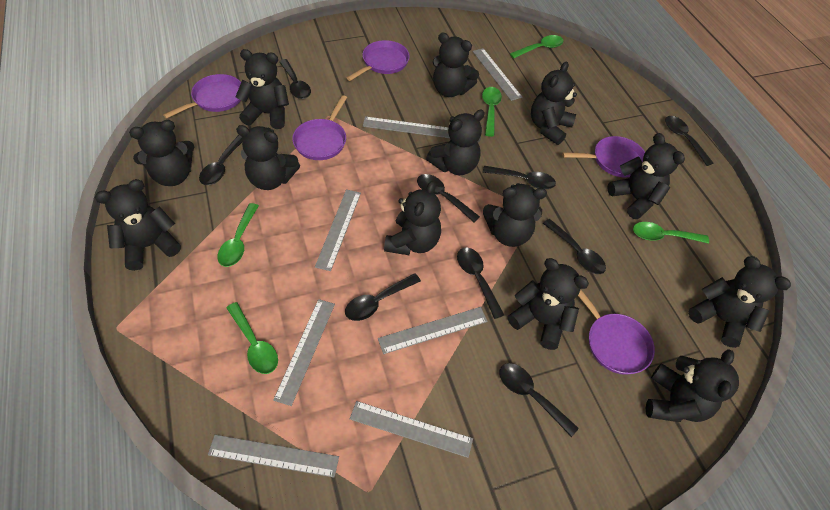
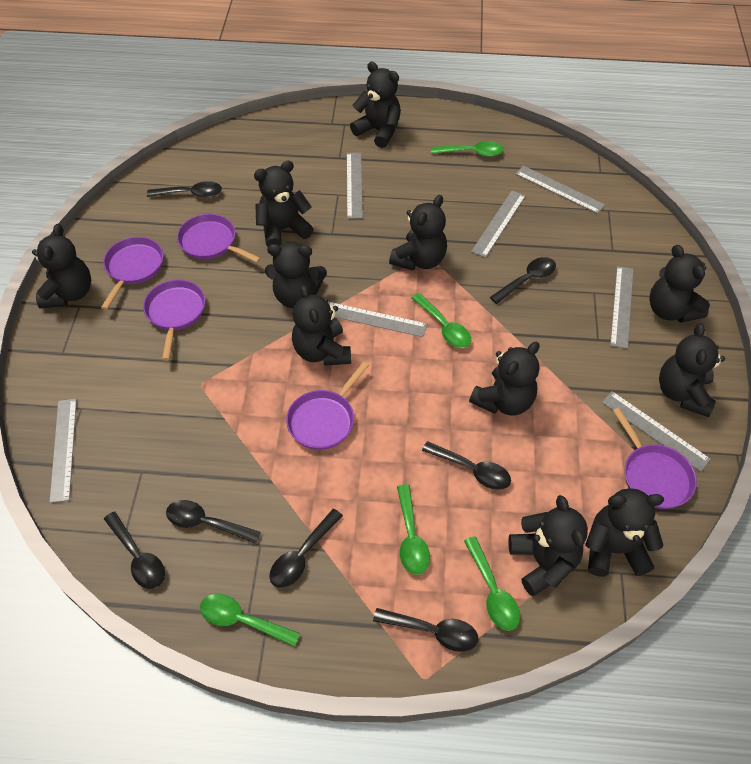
black spoon: [199,135,243,185] [279,59,311,99] [345,273,421,321] [417,174,480,222] [457,247,504,319] [482,166,556,189] [499,363,579,437] [543,219,606,274] [665,116,713,166] = 9 -> [104,511,165,589] [147,181,222,198] [166,500,261,544] [269,509,343,588] [373,608,478,652] [422,441,511,490] [490,257,556,304] = 7
black teddy bear: [95,179,181,271] [129,120,194,186] [236,49,289,129] [236,125,300,190] [384,181,441,255] [426,110,485,175] [433,32,479,97] [483,183,547,247] [508,258,589,350] [531,61,577,145] [607,133,685,219] [646,349,739,422] [688,256,791,348] = 13 -> [32,224,91,309] [254,161,314,247] [265,242,327,308] [292,285,351,366] [350,62,401,148] [389,195,447,270] [469,342,540,416] [508,495,588,596] [585,488,664,576] [649,245,710,323] [659,323,725,417] = 11

